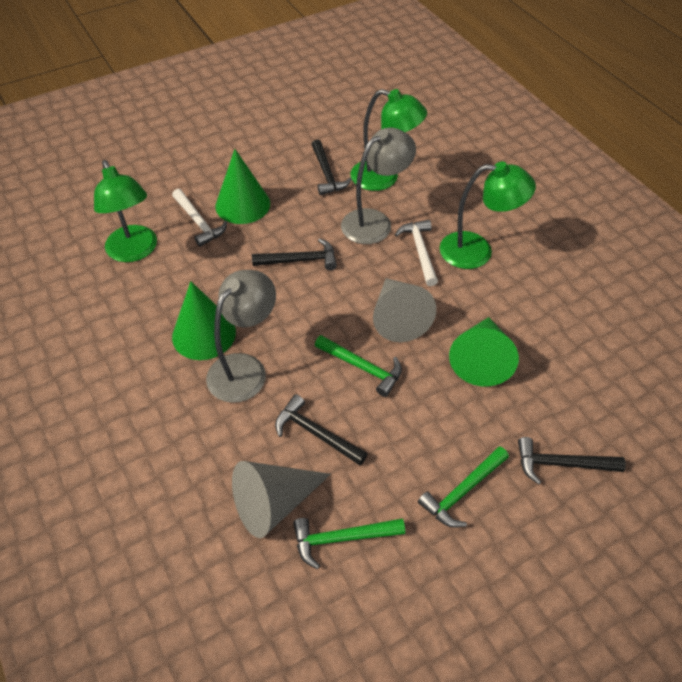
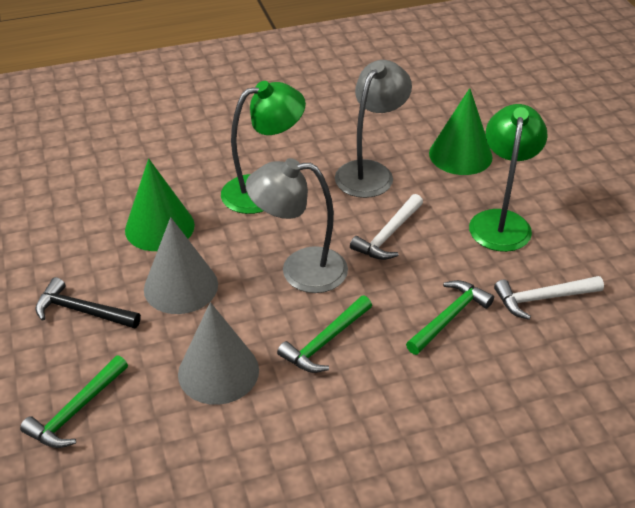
black hammer: [252,238,337,270] [275,394,367,465] [311,140,352,195] [518,437,626,484] = 4 -> [35,277,141,329] = 1
green cone: [172,281,236,360] [216,149,270,224] [449,317,519,387] = 3 -> [125,159,195,251] [429,88,493,175] = 2
green lamp: [94,160,157,262] [351,89,427,191] [440,162,536,269] = 3 -> [221,81,306,214] [469,104,547,252] = 2

